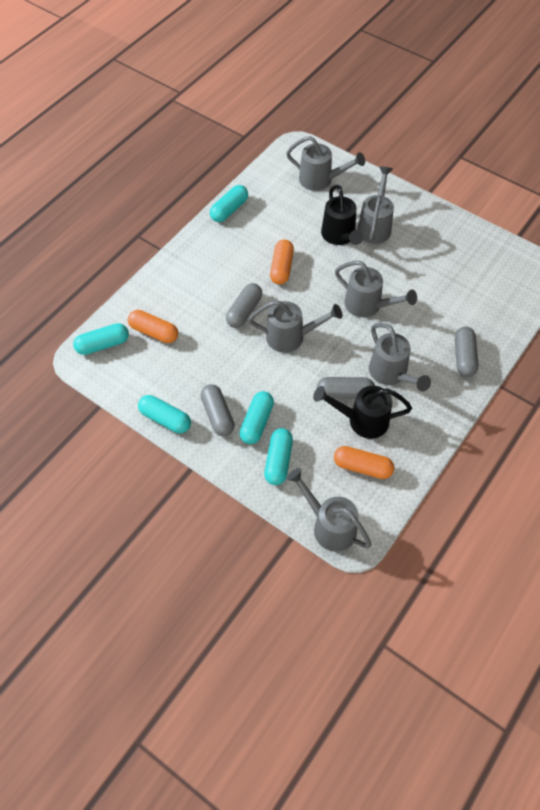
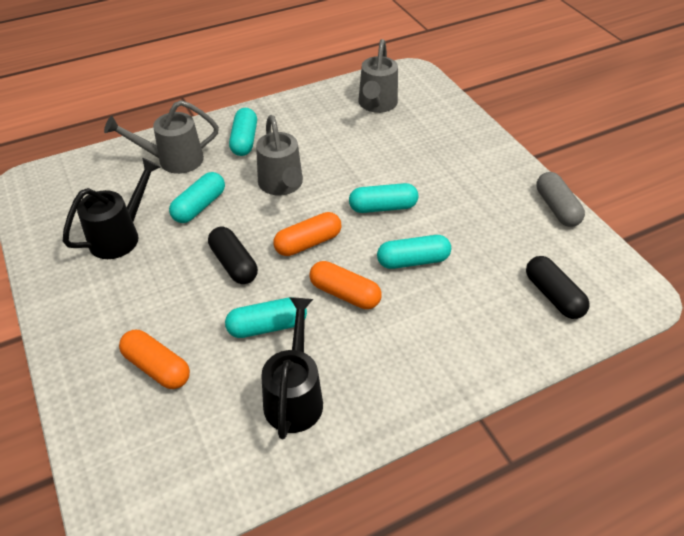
black capsule: none = 0 -> [208,227,258,284] [526,256,590,319] = 2
grey capsule: [200,384,234,436] [226,283,262,328] [317,377,375,399] [455,327,478,377] = 4 -> [536,172,585,227] = 1
grey watering can: [249,300,343,353] [286,136,365,191] [286,468,372,552] [335,261,417,317] [357,166,394,244] [369,323,431,391] = 6 -> [104,100,219,174] [256,115,303,195] [358,39,398,113] = 3

